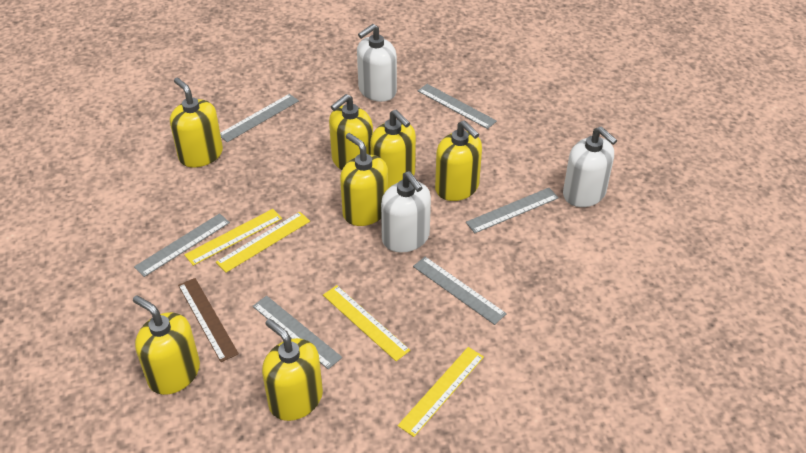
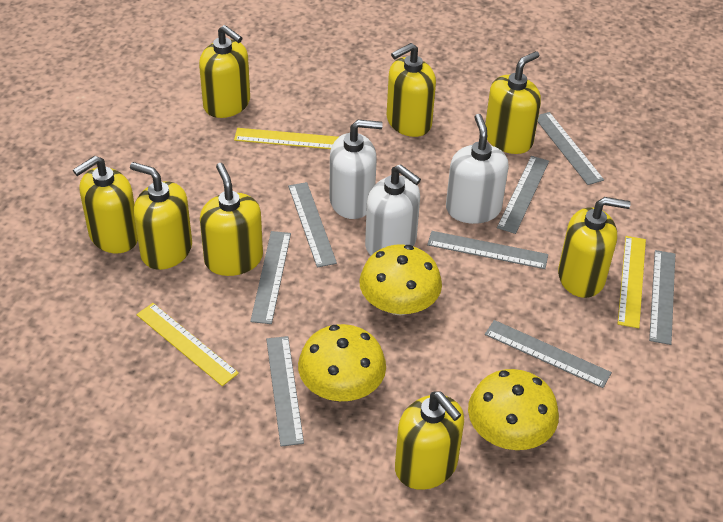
brown ruler: [178,278,239,362] = 1 -> none = 0
grey ruler: [134,213,230,277] [220,94,299,142] [253,296,342,369] [413,257,507,325] [418,84,497,129] [466,188,559,233] = 6 -> [250,231,291,324] [266,336,304,446] [288,182,337,268] [427,231,548,269] [485,320,612,388] [497,156,549,234] [537,112,604,185] [649,250,675,345] = 8
yellow mushroom: none = 0 -> [298,324,386,401] [359,245,442,315] [468,369,559,450] = 3
yellow ruler: [184,209,282,266] [216,212,310,273] [323,285,410,361] [398,347,484,437] = 4 -> [136,303,239,386] [234,128,338,149] [618,236,646,328] = 3
yellow soap dispenser: [133,295,200,395] [170,78,223,167] [262,319,323,421] [329,94,373,170] [340,133,388,226] [370,110,416,188] [435,120,482,201] = 7 -> [73,156,138,253] [130,162,192,270] [199,25,250,118] [200,163,263,276] [386,43,436,137] [395,391,464,490] [485,51,541,154] [558,197,631,298] = 8

